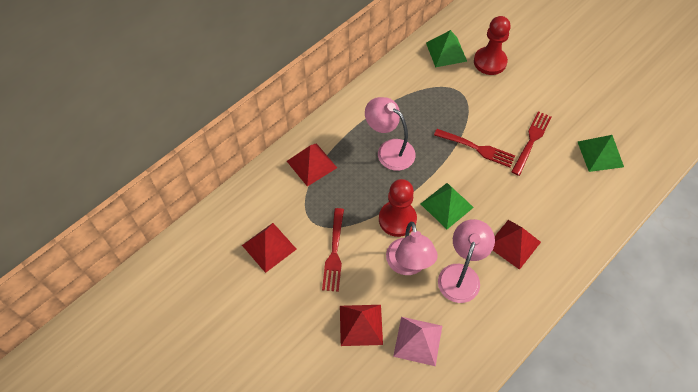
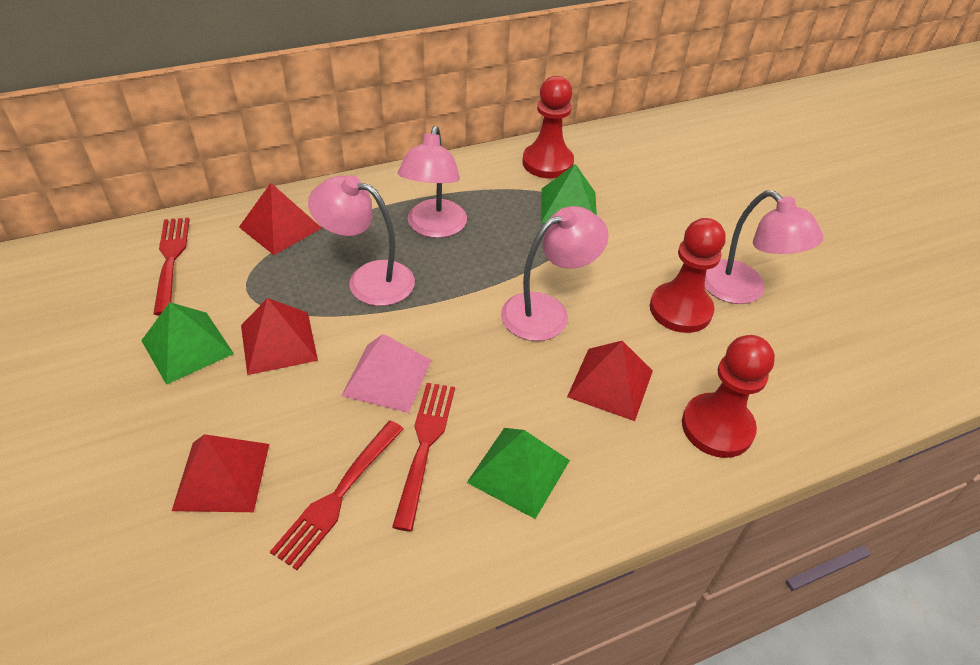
pink lamp: [365,97,416,171] [386,222,438,275] [438,219,495,303] = 3 -> [308,175,415,306] [398,126,467,238] [501,206,609,341] [705,190,823,304] = 4
red pawn: [379,179,417,237] [474,16,511,75] = 2 -> [522,76,574,179] [650,218,726,333] [682,335,775,458] = 3

